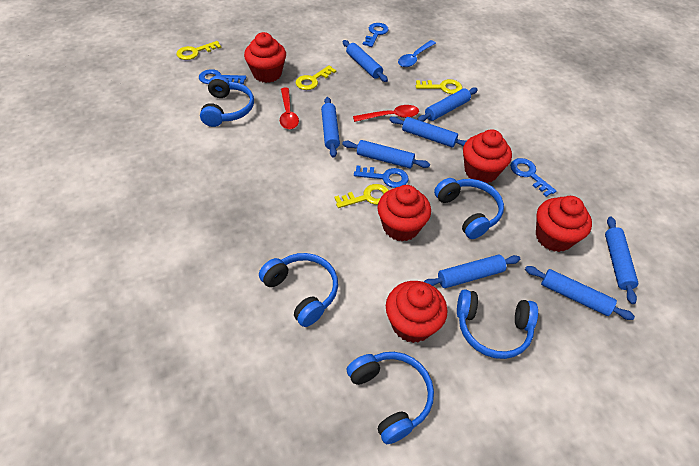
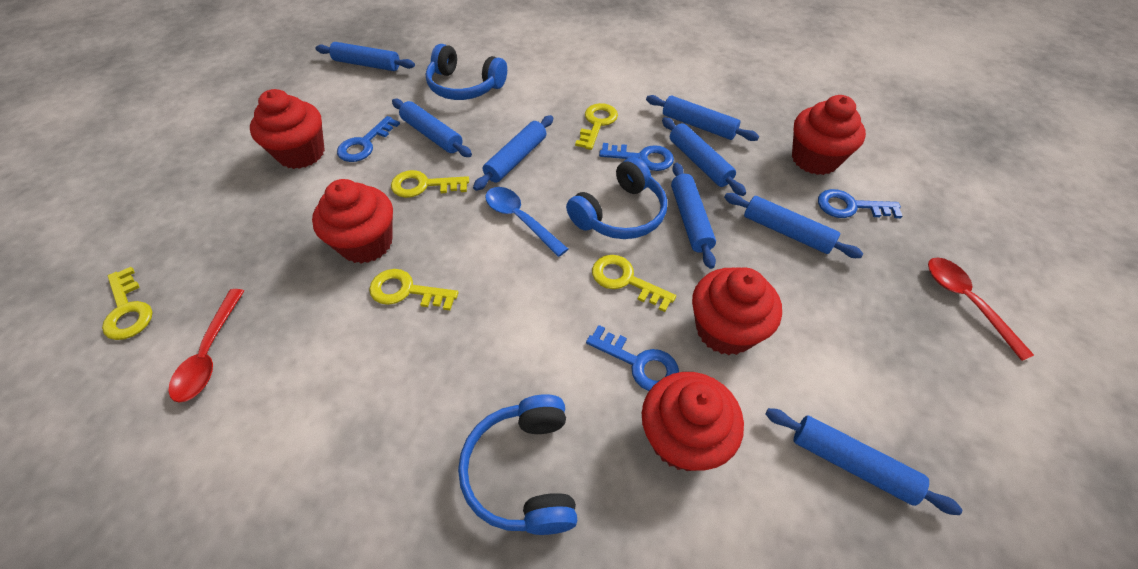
blue headphones: [200,75,254,127] [259,253,338,327] [347,352,434,444] [434,178,504,239] [457,289,538,359] = 5 -> [426,44,507,100] [458,394,577,535] [566,157,667,239] = 3
yellow key: [176,41,221,60] [296,65,336,90] [334,184,389,208] [416,79,462,94] = 4 -> [102,267,153,340] [369,269,458,310] [391,170,469,198] [575,103,618,150] [592,255,676,312] = 5

